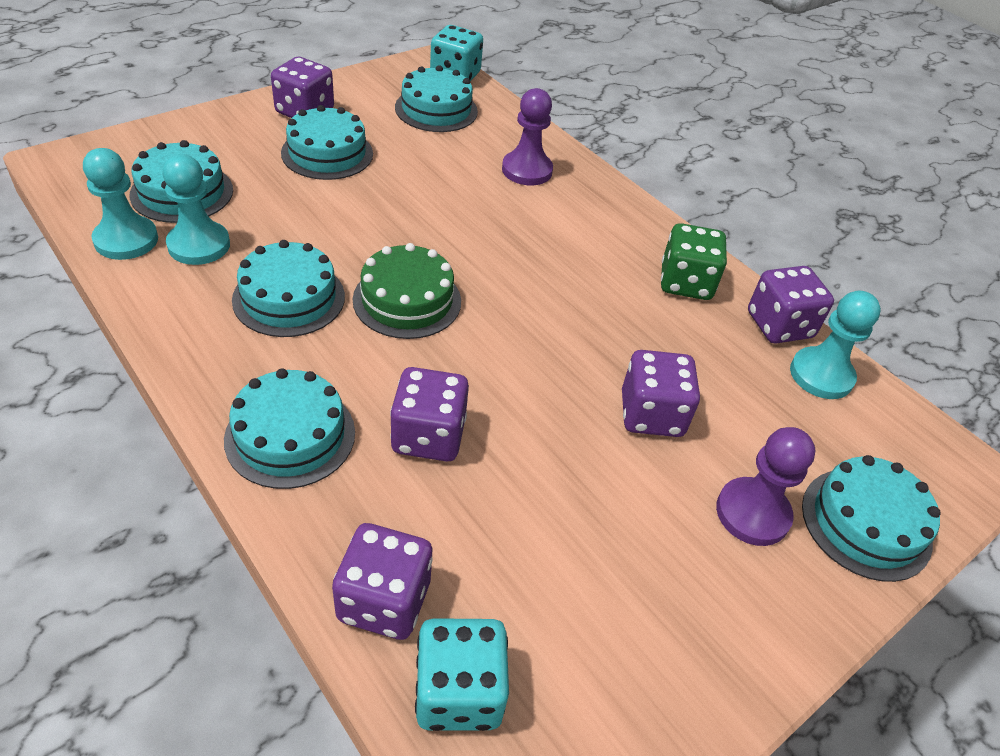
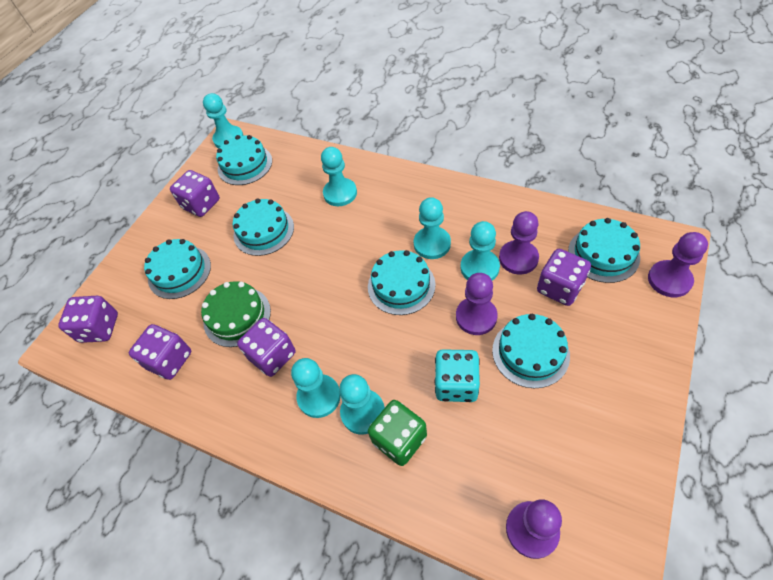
purple pawn: [502,88,553,185] [716,427,815,546] = 2 -> [456,273,498,335] [499,211,539,275] [506,499,562,559] [648,232,708,297] = 4
turquoise dice: [415,618,509,731] [430,25,483,81] = 2 -> [434,349,480,402] = 1
turquoise pawn: [83,148,158,260] [162,154,230,265] [790,291,881,399] = 3 -> [203,93,244,148] [291,358,341,418] [321,147,357,206] [339,374,385,435] [413,197,451,259] [461,221,500,281] = 6

